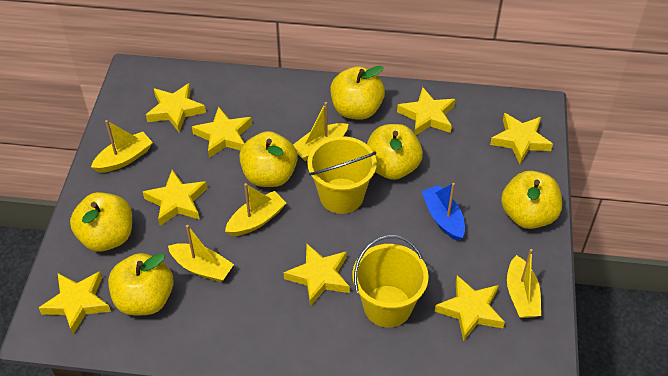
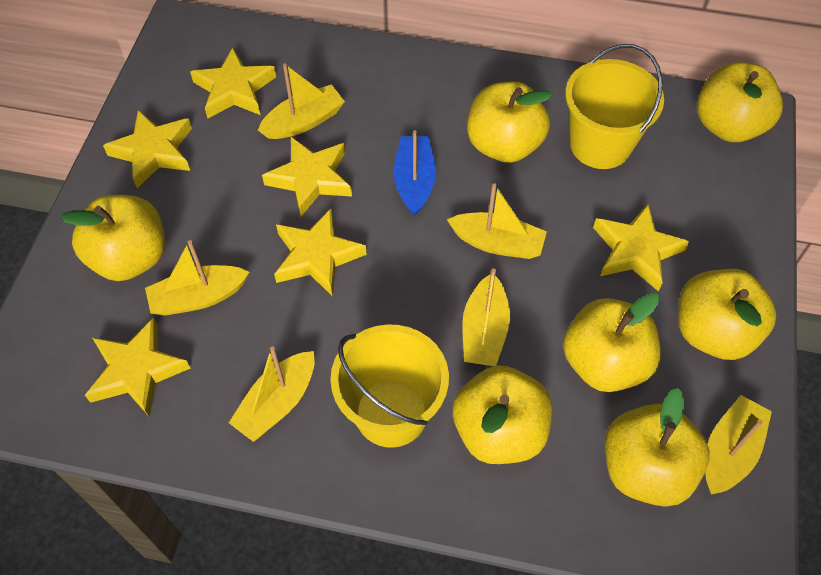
yellow apple: [70,192,132,252] [108,253,174,315] [239,131,298,187] [330,65,385,120] [367,124,423,180] [501,171,562,229] = 6 -> [60,195,165,281] [453,365,552,464] [467,82,552,163] [563,293,661,392] [605,388,710,507] [678,269,776,360] [697,62,783,142] = 7
yellow boat: [91,120,153,173] [168,225,234,282] [225,183,286,236] [293,102,348,161] [507,249,541,318] = 5 -> [145,240,249,316] [229,347,315,442] [258,63,345,139] [447,183,547,259] [462,268,510,366] [705,395,772,495] = 6
yellow star: [39,271,111,335] [143,170,207,226] [146,83,206,133] [192,107,252,158] [284,244,350,307] [397,87,456,135] [434,275,505,341] [490,113,553,164] = 8 -> [85,318,191,417] [103,110,192,188] [190,47,276,118] [262,137,352,217] [274,208,367,297] [593,204,690,291] = 6

